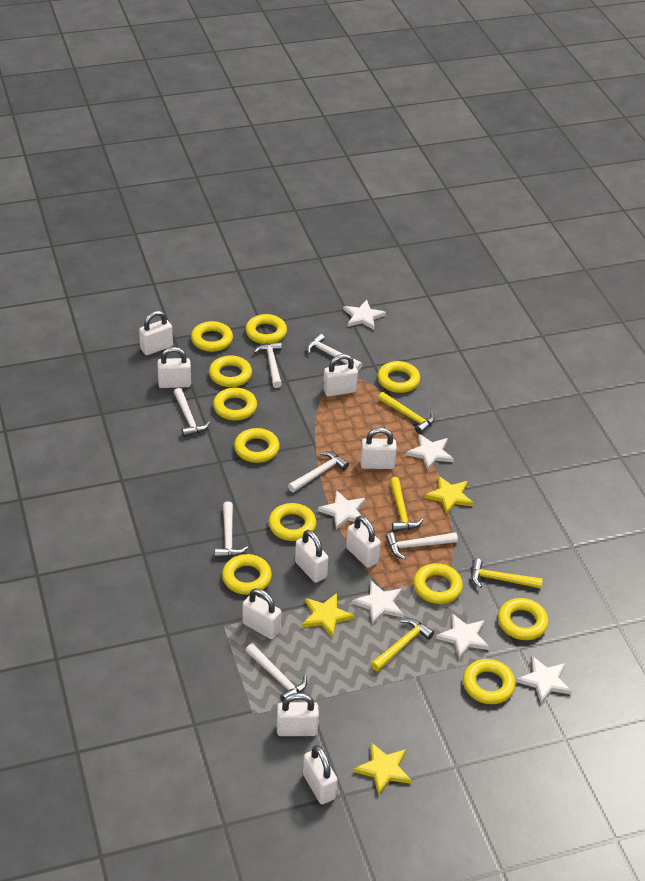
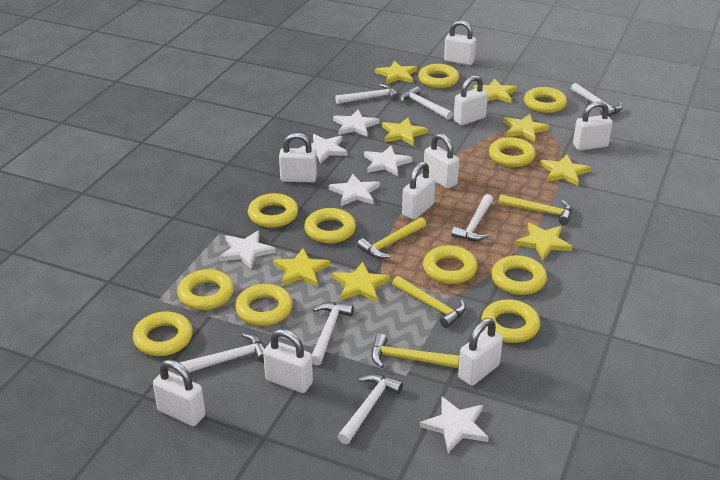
yellow star: [302,593,354,638] [353,742,412,796] [424,476,474,515] = 3 -> [273,248,330,287] [332,262,390,302] [375,61,417,84] [382,117,428,145] [473,79,518,103] [503,114,550,142] [515,223,573,260] [540,155,591,186] = 8

